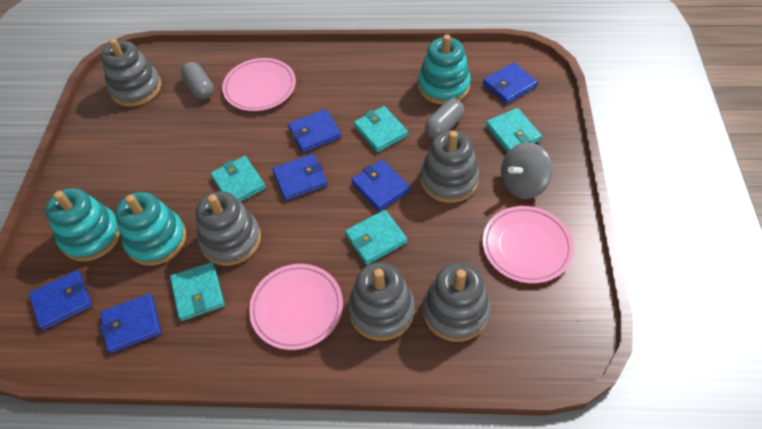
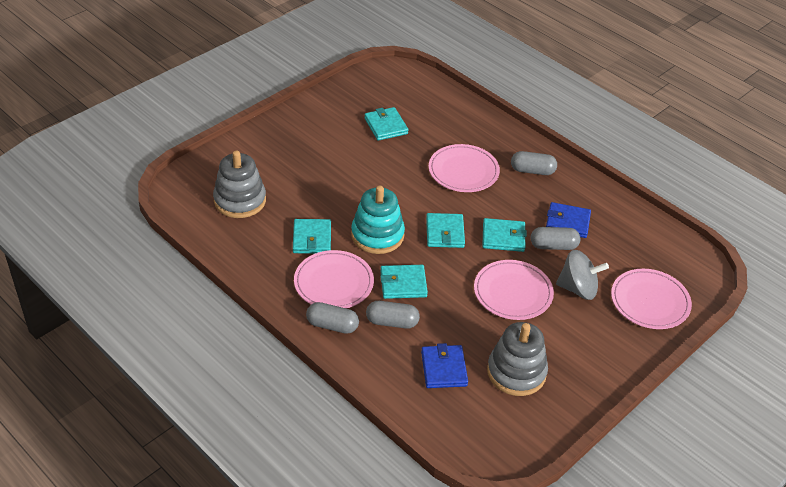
blue wallet: [29,270,92,330] [100,293,162,353] [272,154,328,201] [288,109,342,153] [351,160,410,211] [483,62,538,104] = 6 -> [421,343,468,388] [546,202,591,238] = 2
grey capsule: [181,62,214,99] [425,99,464,139] = 2 -> [306,302,359,334] [366,301,420,329] [511,151,557,175] [531,227,580,250] = 4
grey stacking toy: [101,38,162,107] [196,191,261,266] [348,262,415,341] [421,130,479,203] [423,263,490,342] = 5 -> [213,151,266,218] [487,322,548,396] = 2
pink plate: [222,58,296,111] [249,264,343,350] [482,206,574,283] = 3 -> [294,250,374,308] [429,144,500,192] [474,260,554,320] [611,269,692,329] = 4
turquoise stacking toy: [45,188,120,261] [115,192,186,266] [418,34,471,105] = 3 -> [351,186,405,254] = 1

